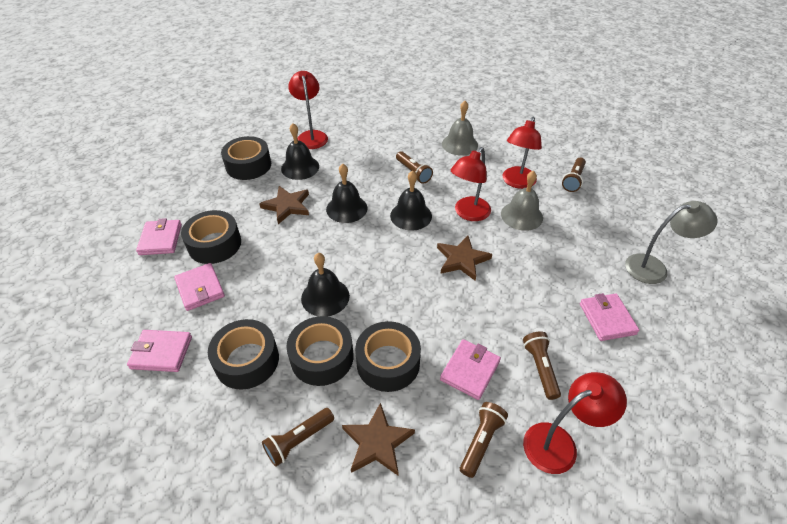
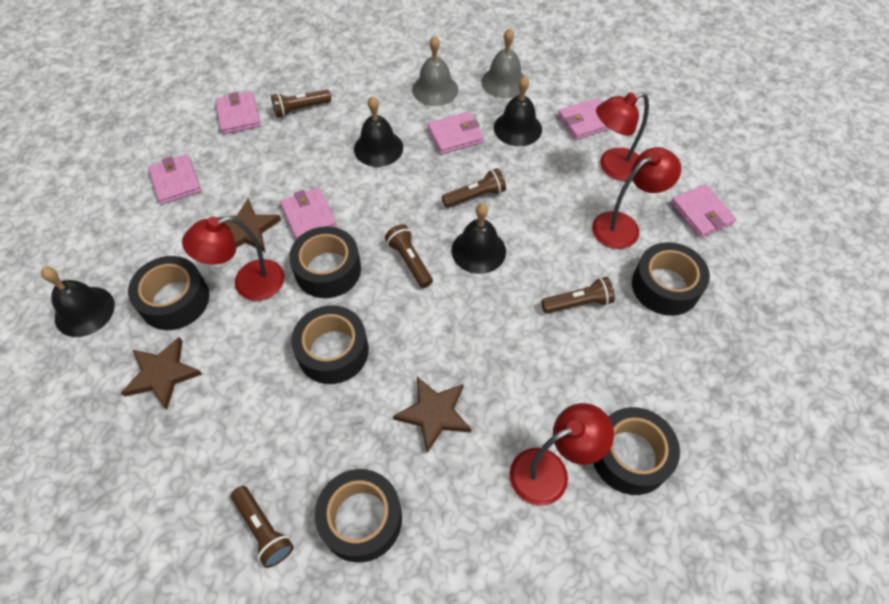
black tape: [181,210,241,264] [208,319,279,390] [221,136,271,180] [286,316,353,386] [355,321,421,392] = 5 -> [128,256,209,330] [289,226,361,298] [291,305,369,384] [315,469,402,563] [593,407,680,495] [632,242,710,316] = 6
grey lamp: [625,201,718,284] = 1 -> none = 0
pink wallet: [127,330,192,372] [136,218,182,255] [174,263,225,311] [440,339,501,400] [580,293,639,341] = 5 -> [148,154,201,205] [215,91,260,134] [280,187,337,239] [427,112,484,154] [558,98,610,140] [671,185,736,238] = 6

